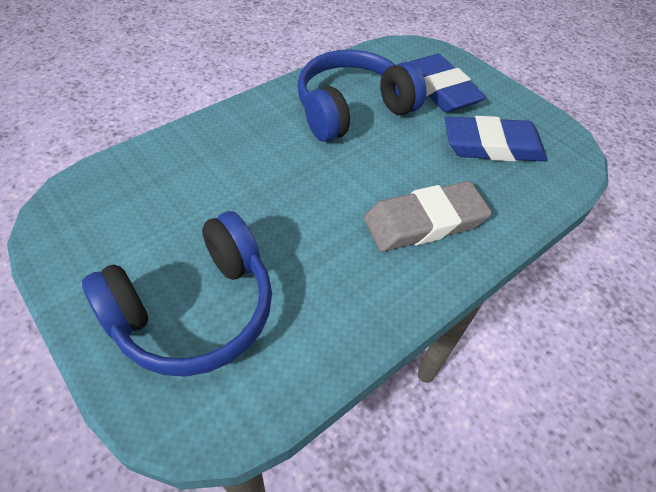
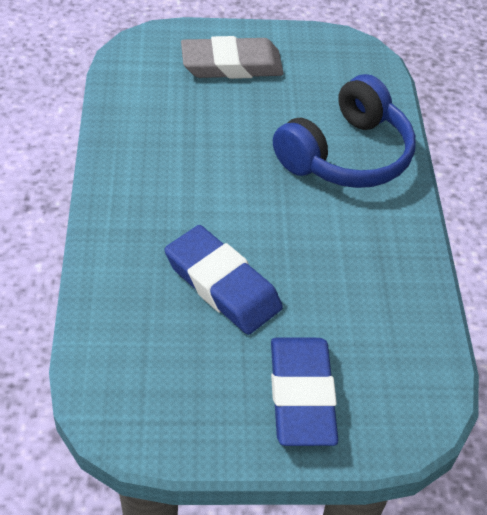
blue headphones: [82,211,272,377] [297,50,426,142] = 2 -> [273,74,416,188] = 1

